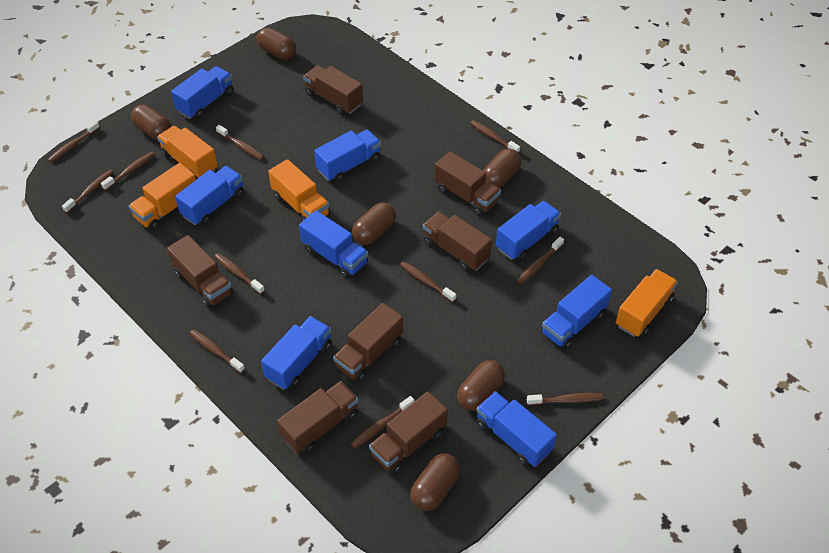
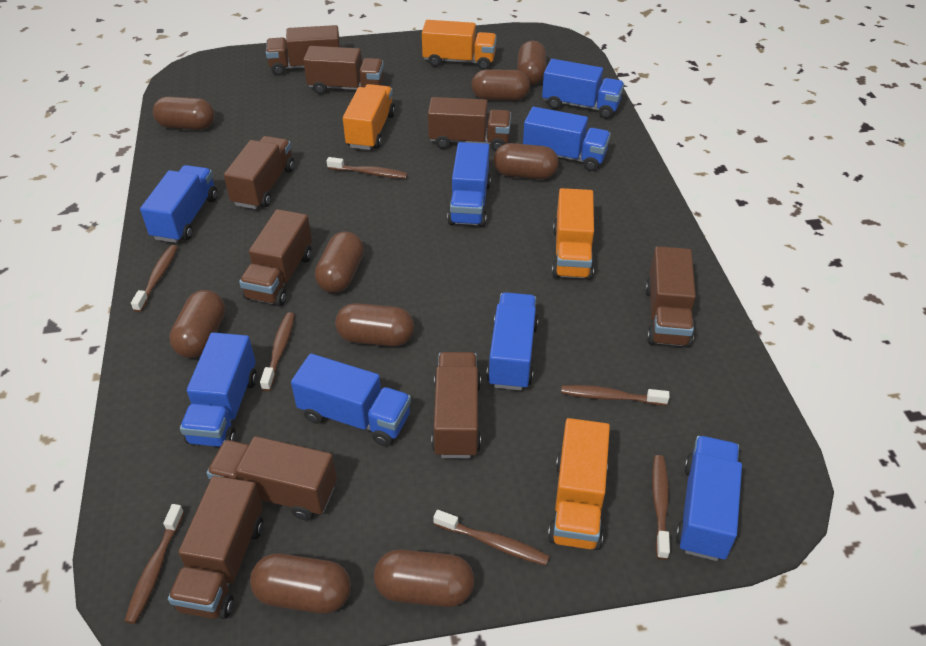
brown capsule: [131,105,172,140] [257,27,296,60] [352,202,396,245] [410,453,460,511] [457,360,505,411] [483,148,521,188] = 6 -> [153,97,215,130] [169,290,225,358] [250,554,351,614] [315,231,364,293] [335,303,414,347] [374,549,475,607] [471,69,530,101] [493,143,559,179] [517,40,546,85] = 9
brown toothbrush: [48,121,100,163] [62,170,114,213] [101,152,155,191] [189,329,245,373] [214,253,265,294] [216,125,264,160] [351,396,414,448] [400,261,456,302] [470,120,520,153] [517,237,564,284] [527,393,603,405] = 11 -> [124,504,184,624] [131,245,178,312] [260,312,295,391] [327,157,408,179] [433,510,550,566] [561,385,670,406] [652,455,670,560] = 7
brown truck: [167,235,233,308] [277,381,358,454] [303,65,363,115] [333,303,403,382] [369,391,448,474] [423,211,492,272] [435,151,501,216] = 7 -> [168,476,263,619] [207,436,337,520] [224,136,294,209] [239,209,312,306] [266,25,340,76] [303,46,384,94] [428,97,511,151] [431,352,481,458] [645,246,696,348] = 9

